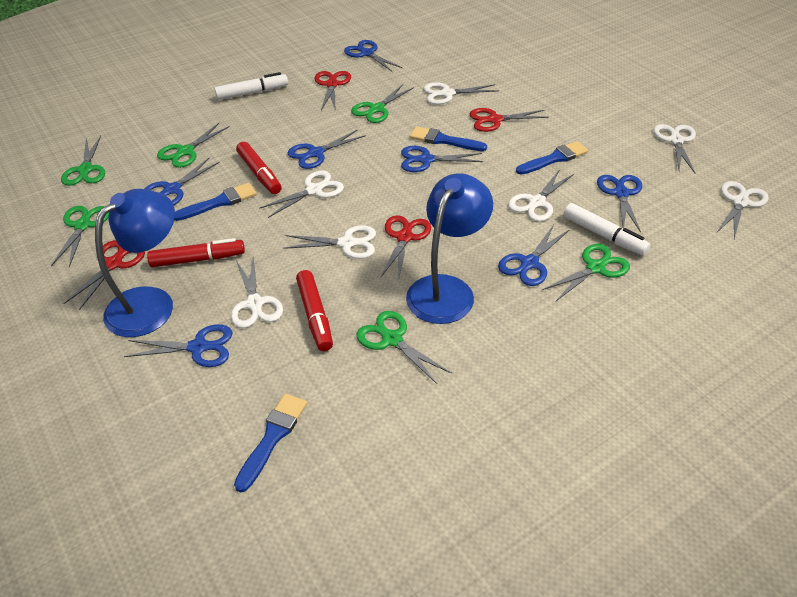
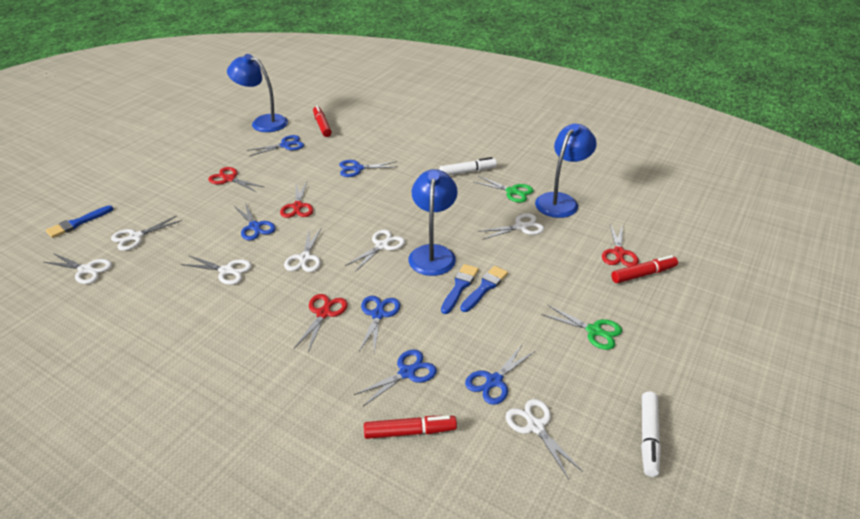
blue brush: [174,183,257,221] [234,393,307,492] [410,126,487,151] [516,141,588,175] = 4 -> [46,205,113,238] [441,264,479,314] [460,266,508,312] = 3
blue lamp: [95,189,175,337] [406,173,493,324] = 2 -> [227,54,288,132] [408,169,457,276] [535,124,597,218] = 3
blue scissors: [124,324,233,367] [144,158,220,206] [288,129,366,169] [344,40,402,72] [401,146,483,172] [498,225,569,286] [597,175,642,232] = 7 -> [234,202,275,240] [247,135,304,156] [339,160,398,177] [354,349,437,406] [359,296,400,353] [465,344,535,405] = 6
green scissors: [51,206,109,267] [61,136,105,186] [157,123,230,168] [351,84,414,123] [356,311,452,384] [542,244,630,302] = 6 -> [474,176,534,203] [541,305,622,350] = 2

